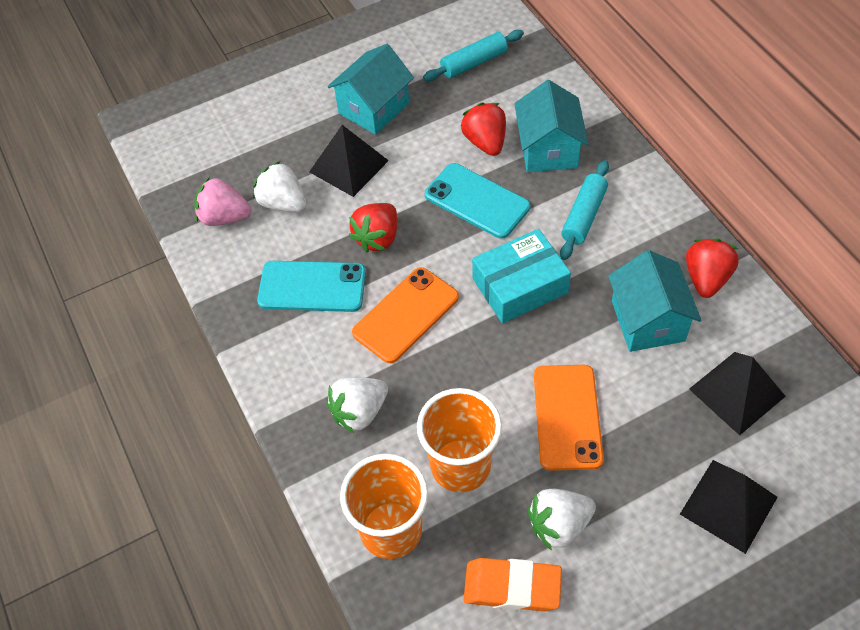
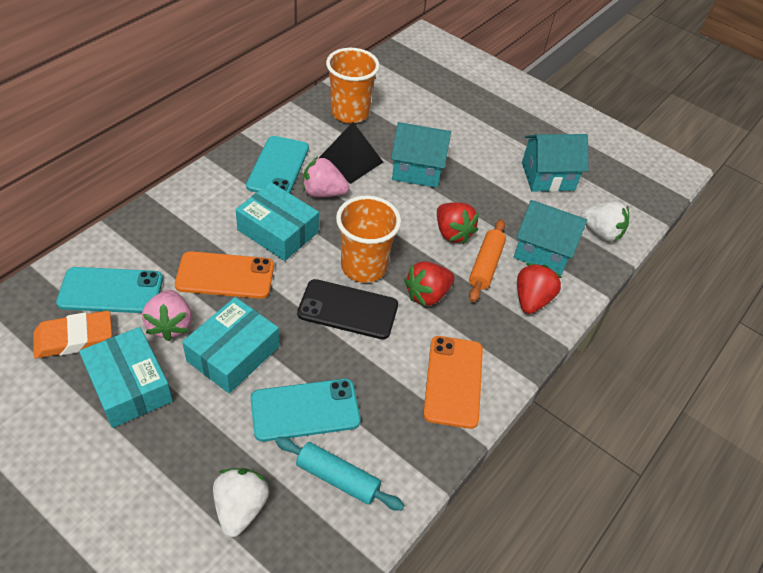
black phone: none = 0 -> [297,279,398,339] = 1
black pyramid: [309,125,389,197] [680,460,778,554] [689,352,786,435] = 3 -> [319,122,383,184] = 1
orange rolling pin: none = 0 -> [469,219,506,302] = 1
pink strawberry: [195,177,251,226] = 1 -> [142,290,192,341] [303,157,349,197] = 2
turquoise box: [472,229,571,323] = 1 -> [79,327,173,428] [182,297,279,393] [235,182,319,261] = 3
turquoise phone: [257,261,366,312] [425,163,530,239] = 2 -> [56,267,163,313] [246,136,309,193] [251,379,360,442] = 3
turquoise rolling pin: [423,30,524,81] [560,160,609,260] = 2 -> [275,437,404,511] = 1
white strawberry: [253,161,306,212] [326,377,388,433] [528,489,596,551] = 3 -> [213,468,269,537] [581,201,629,242] = 2

